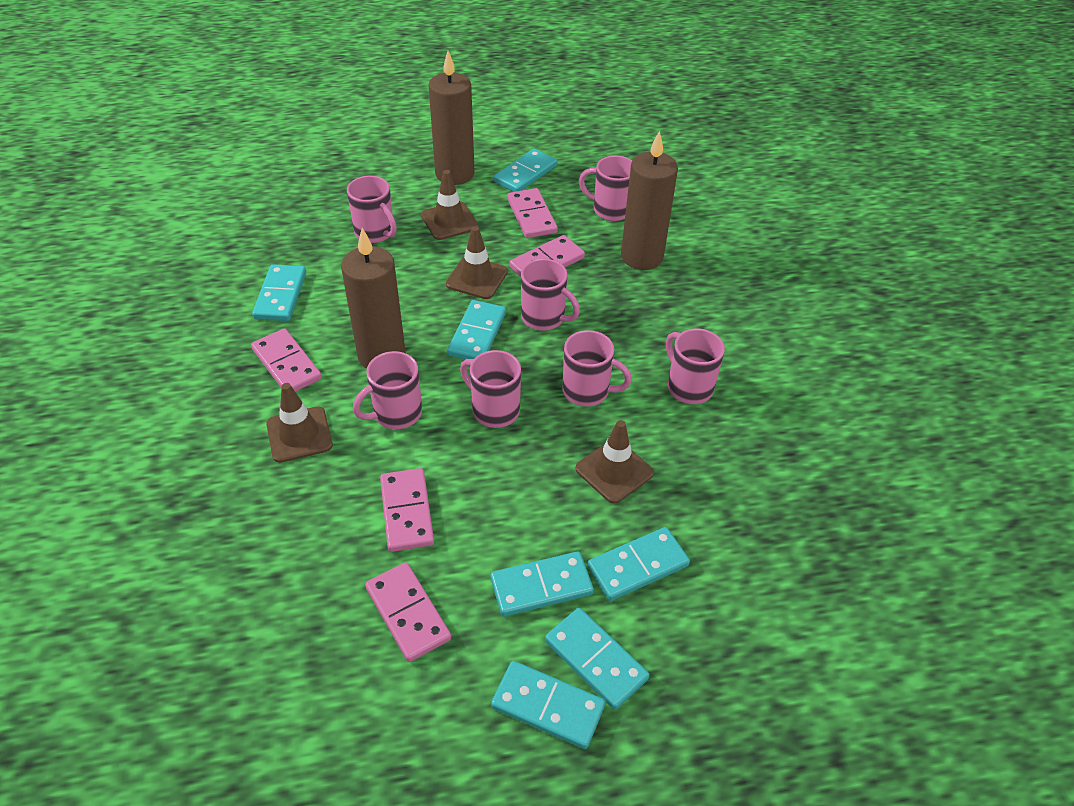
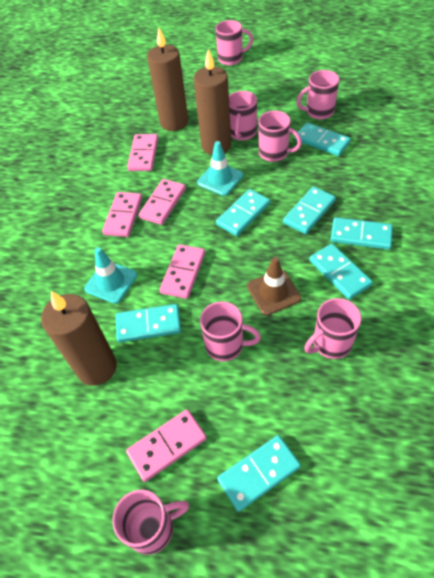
brown traffic cone: [266,383,333,463] [421,170,479,240] [446,226,508,299] [575,420,654,504] = 4 -> [247,257,301,316] = 1
turquoise traffic cone: none = 0 -> [84,247,137,304] [197,141,243,196] = 2

